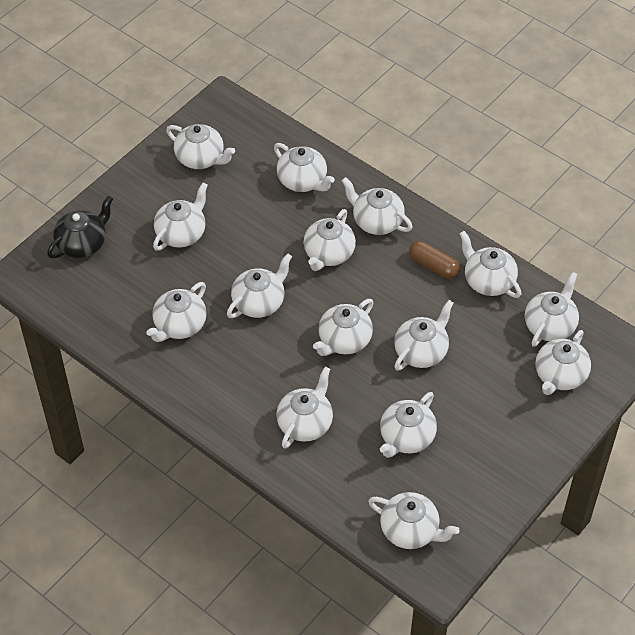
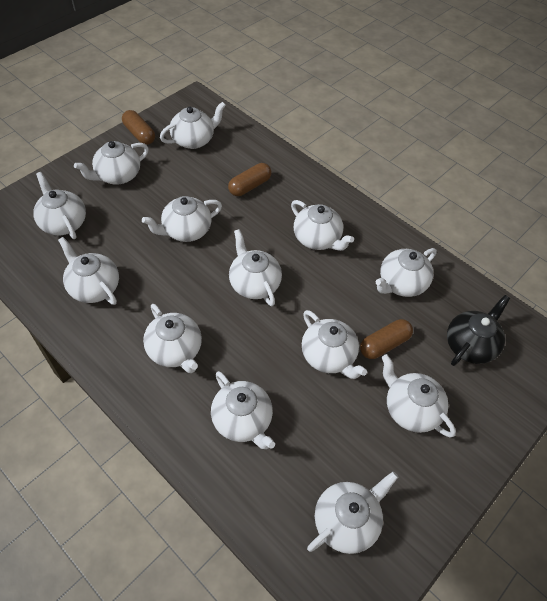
brown capsule: [409,241,460,279] = 1 -> [122,110,155,145] [228,163,271,196] [360,319,413,359] = 3
white teapot: [146,282,207,342] [153,182,208,251] [166,124,235,169] [227,253,292,318] [274,143,335,192] [276,367,333,449] [303,209,356,271] [313,299,373,356] [342,177,413,235] [368,492,459,549] [380,392,437,458] [394,300,453,371] [459,231,521,298] [525,272,579,347] [535,330,591,395] = 15 -> [33,172,86,239] [58,237,119,305] [74,141,149,185] [142,196,222,242] [143,304,202,373] [160,102,226,149] [211,371,275,449] [229,229,282,306] [291,200,354,251] [302,310,367,379] [307,471,398,554] [376,248,437,297] [381,354,456,437] = 13

